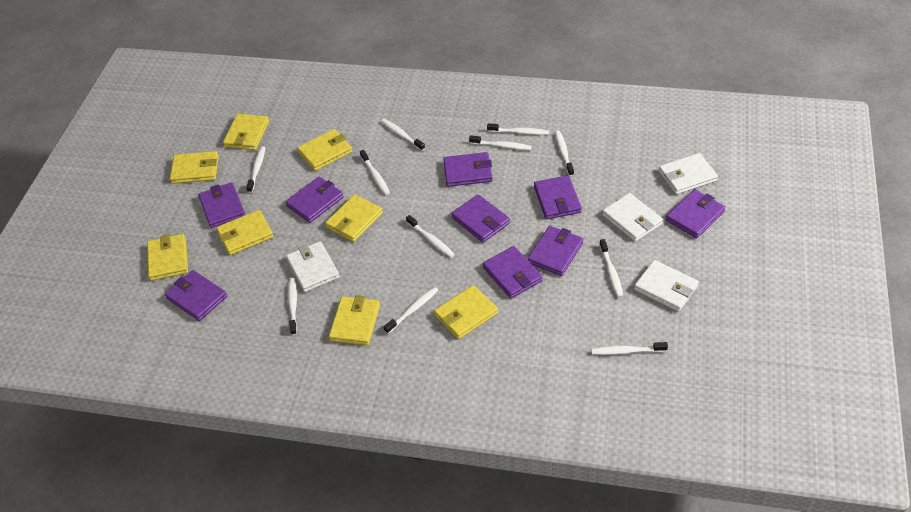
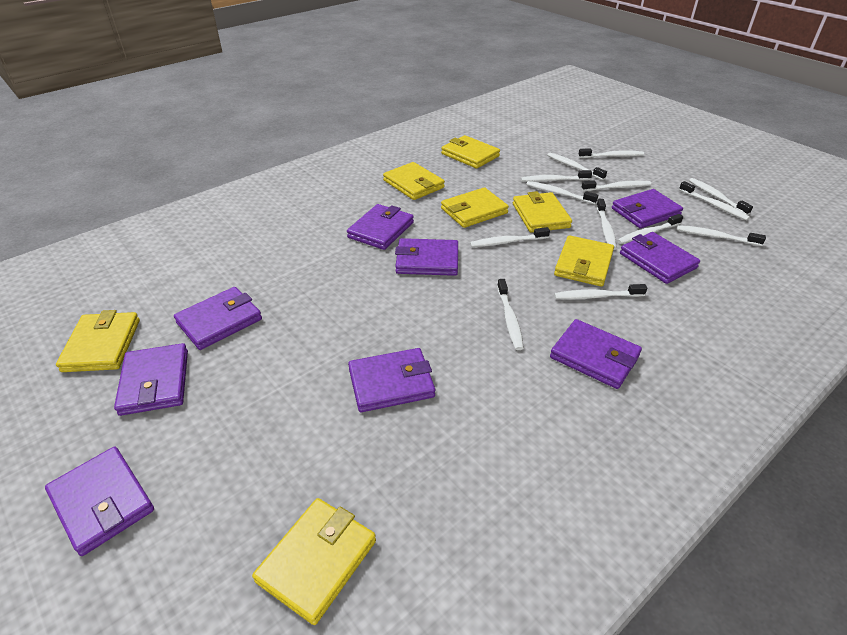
white toothbrush: [246,146,266,193] [288,278,297,335] [360,150,390,195] [381,119,425,151] [384,287,438,334] [406,215,455,258] [469,135,532,150] [487,123,549,135] [555,130,574,176] [591,342,668,355] [599,239,623,298] = 11 -> [470,227,550,247] [497,279,524,350] [521,170,592,182] [526,181,598,204] [547,153,607,180] [554,284,647,300] [578,148,644,158] [581,180,651,191] [596,199,617,250] [617,214,683,244] [677,225,766,246] [679,181,750,220] [689,178,753,215] = 13
white wallet: [286,241,340,292] [602,193,663,242] [634,260,699,312] [659,153,718,195] = 4 -> none = 0
yellow wallet: [147,234,188,281] [170,151,219,184] [216,210,274,255] [223,114,269,150] [297,129,353,171] [325,194,383,242] [329,295,380,346] [434,285,498,339] = 8 -> [56,310,140,372] [252,498,376,625] [383,162,445,200] [441,135,500,169] [441,187,509,228] [513,191,572,233] [554,235,614,287] = 7

